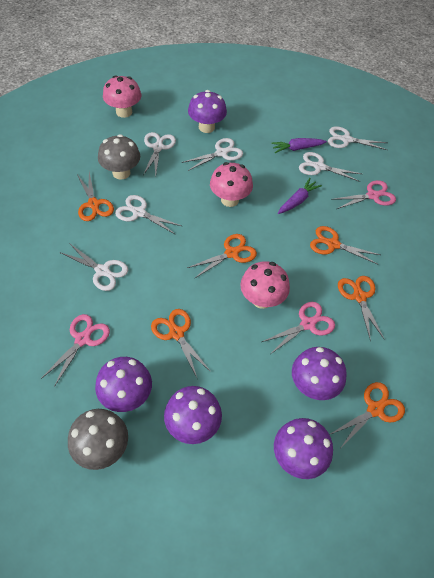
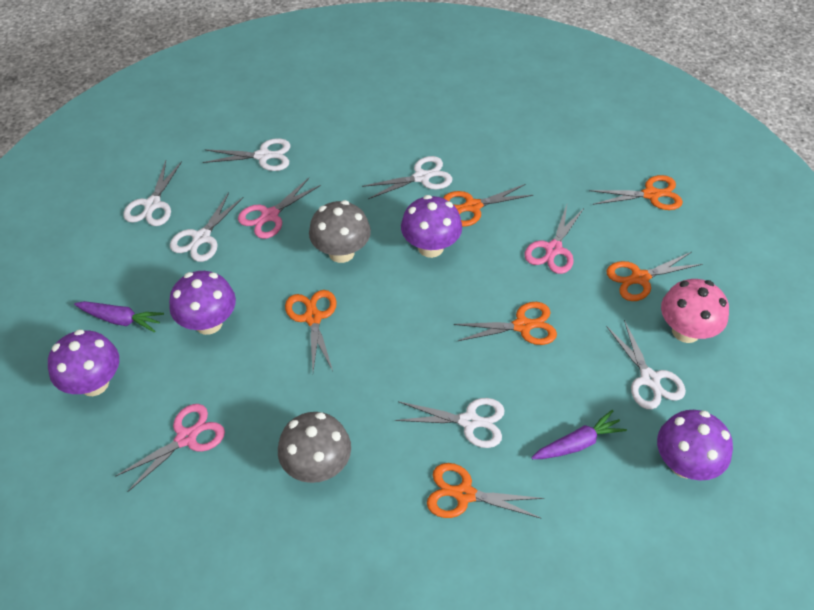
pink mushroom: [103,75,141,118] [210,162,253,207] [240,261,290,309] = 3 -> [661,279,729,343] = 1
purple mushroom: [95,357,152,412] [164,386,222,444] [188,90,227,133] [274,418,333,479] [292,347,347,400] = 5 -> [48,329,119,396] [169,271,236,335] [401,195,462,258] [657,410,733,480] = 4

